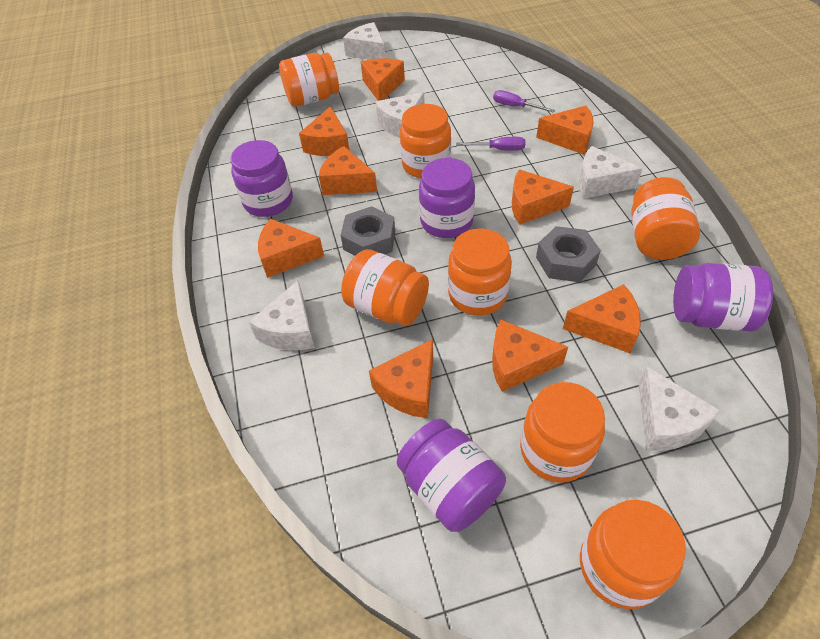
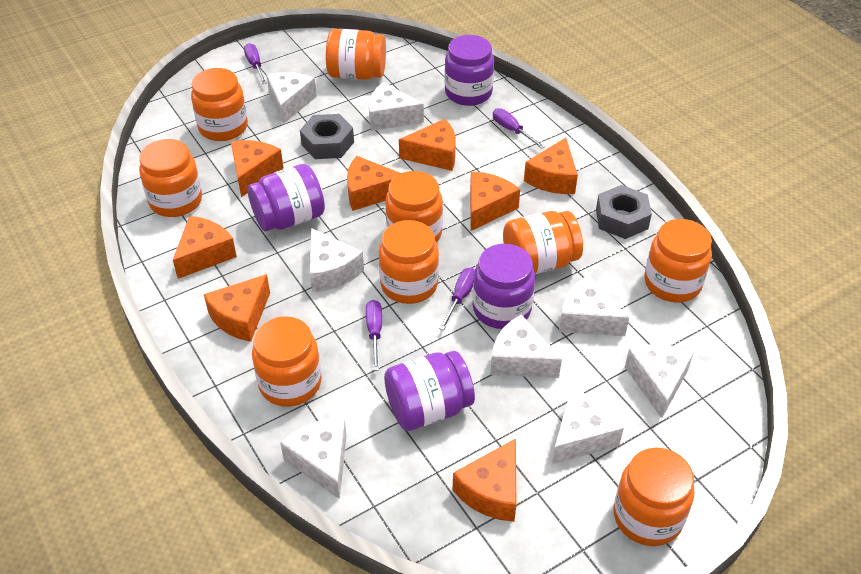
orange cheese: [258,219,324,278] [299,106,350,156] [319,146,377,195] [361,58,405,101] [369,339,433,418] [492,320,568,392] [512,169,574,225] [536,106,594,155] [563,284,641,354] = 9 -> [173,216,237,279] [204,274,270,342] [231,140,283,197] [347,156,401,211] [399,119,456,171] [453,439,516,522] [470,172,520,231] [524,138,578,194] = 8
orange jar: [279,53,339,107] [341,249,429,326] [400,104,451,178] [448,228,512,316] [520,382,605,483] [580,500,686,609] [631,177,700,260] = 7 -> [139,139,202,217] [191,68,248,141] [252,316,322,407] [326,29,386,80] [379,220,439,304] [385,171,443,243] [503,211,583,274] [614,448,695,546] [644,219,712,303] = 9
purple screwdriver: [456,137,525,151] [493,90,555,113] = 2 -> [244,43,267,84] [366,300,382,371] [439,267,475,330] [493,108,545,149] = 4
white cheese: [249,280,315,350] [343,22,385,60] [376,92,425,138] [579,146,643,199] [638,366,720,451] = 5 -> [266,72,317,124] [280,418,347,499] [310,228,364,292] [369,82,424,131] [490,314,562,378] [552,389,624,464] [559,275,629,336] [625,344,694,418] = 8

